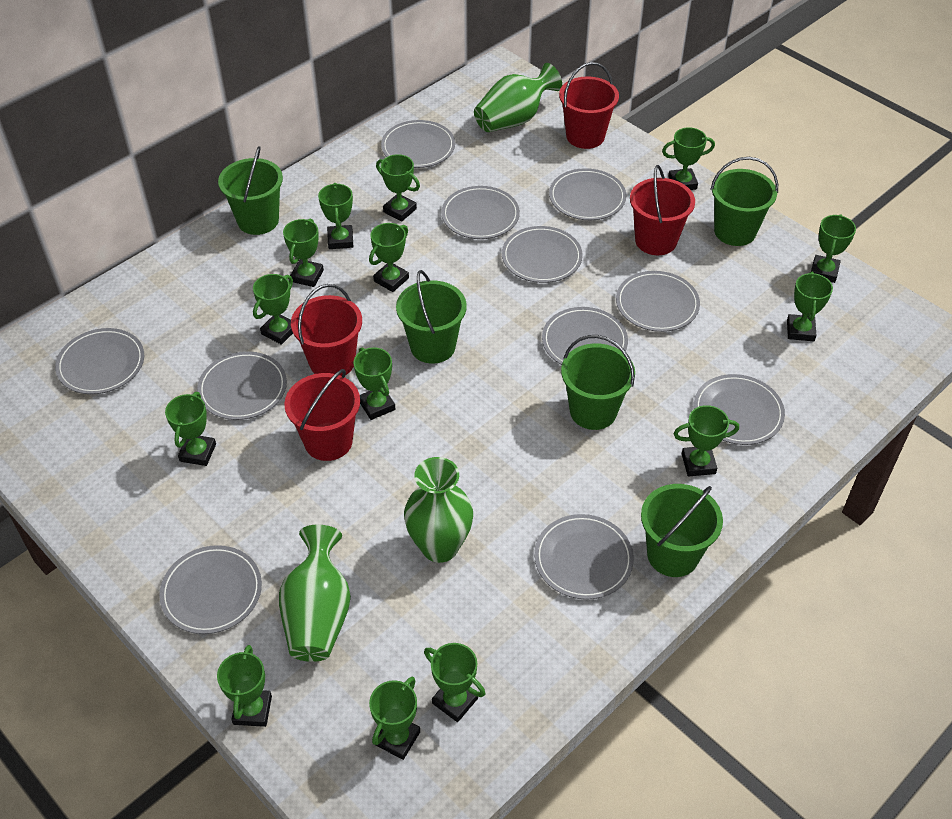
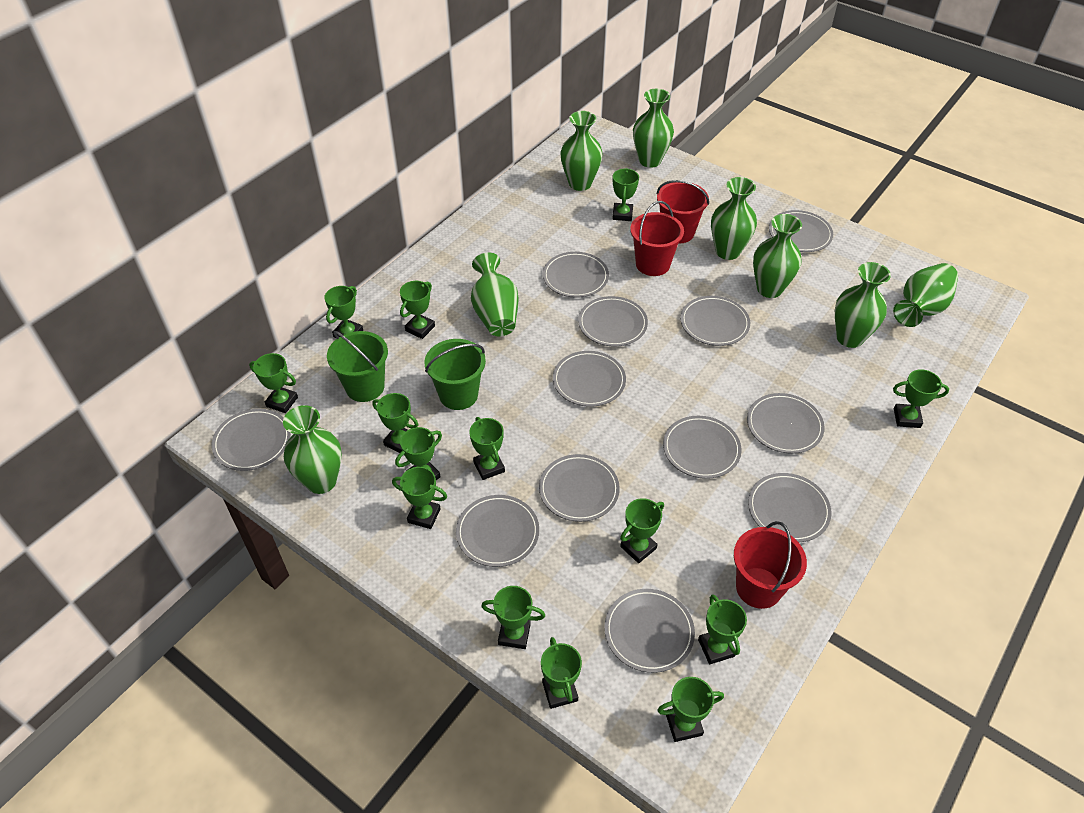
green bucket: [218,146,283,235] [396,270,467,364] [561,335,635,430] [641,484,723,577] [710,157,778,246] = 5 -> [327,331,388,402] [424,339,486,410] = 2
green vase: [279,525,351,662] [404,457,473,563] [474,63,562,132] = 3 -> [283,405,342,494] [471,253,518,336] [560,111,603,191] [633,89,674,168] [711,177,757,260] [753,214,802,298] [835,262,891,348] [893,263,958,327] = 8
grey plate: [55,328,144,394] [159,545,262,634] [197,351,287,420] [381,120,455,168] [441,186,520,239] [502,226,583,283] [534,514,634,600] [542,307,628,365] [549,168,626,220] [616,271,700,332] [694,374,785,445] = 11 -> [212,409,291,471] [456,495,539,567] [539,454,620,522] [543,252,609,298] [553,351,626,407] [578,296,648,347] [604,589,695,673] [663,416,742,479] [680,296,750,346] [747,393,825,454] [748,473,832,542] [769,210,833,252] = 12
red bucket: [284,369,360,461] [291,284,362,376] [559,62,619,149] [630,165,695,255] = 4 -> [630,201,684,276] [657,180,709,243] [734,521,807,609] = 3

